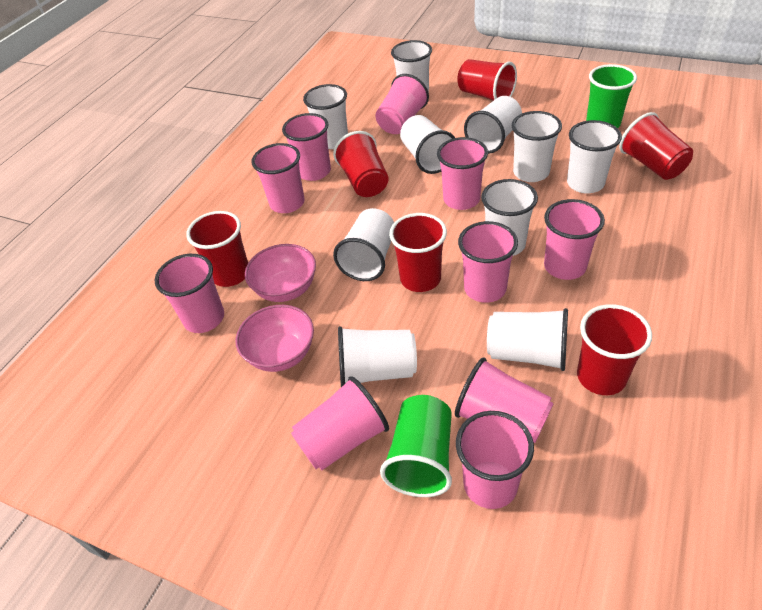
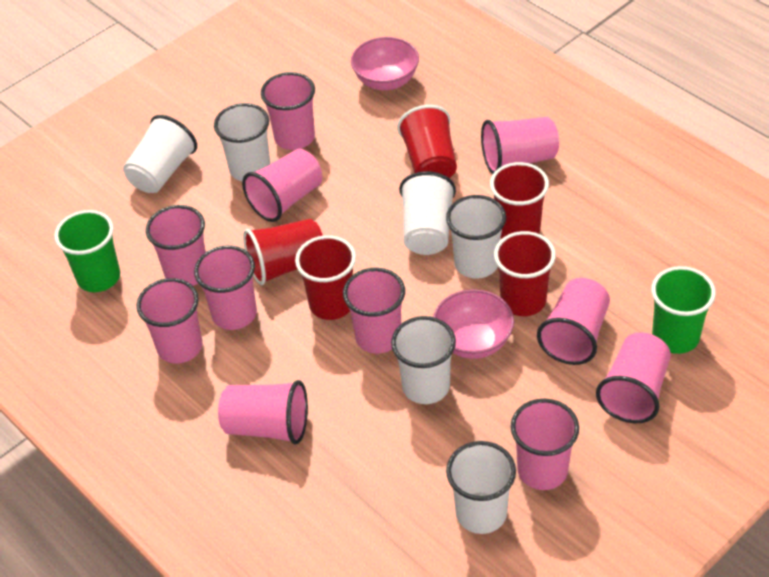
pink cup: [155,254,224,333] [252,143,305,213] [282,113,331,181] [291,376,389,470] [376,74,429,134] [437,137,488,210] [455,358,554,443] [456,411,534,509] [458,221,518,303] [544,199,605,280] = 10 -> [137,278,202,364] [146,205,206,286] [194,246,257,330] [218,380,308,445] [242,149,322,222] [261,72,315,150] [343,268,405,354] [481,117,559,174] [511,399,579,490] [537,278,610,365] [596,332,671,423] = 11
red cup: [186,211,248,287] [333,131,389,197] [389,213,447,292] [457,59,517,101] [577,304,652,395] [619,112,693,180] = 6 -> [243,219,323,285] [295,235,356,320] [397,105,457,178] [490,162,549,239] [494,231,556,316] = 5
white cup: [303,84,348,149] [333,208,394,281] [338,326,417,387] [391,40,432,93] [400,115,455,174] [464,96,522,154] [481,179,538,256] [487,308,568,371] [512,111,562,182] [567,120,622,194] = 10 -> [123,115,197,193] [214,103,270,181] [391,316,456,404] [399,171,456,255] [446,195,506,279] [446,441,516,534] = 6

